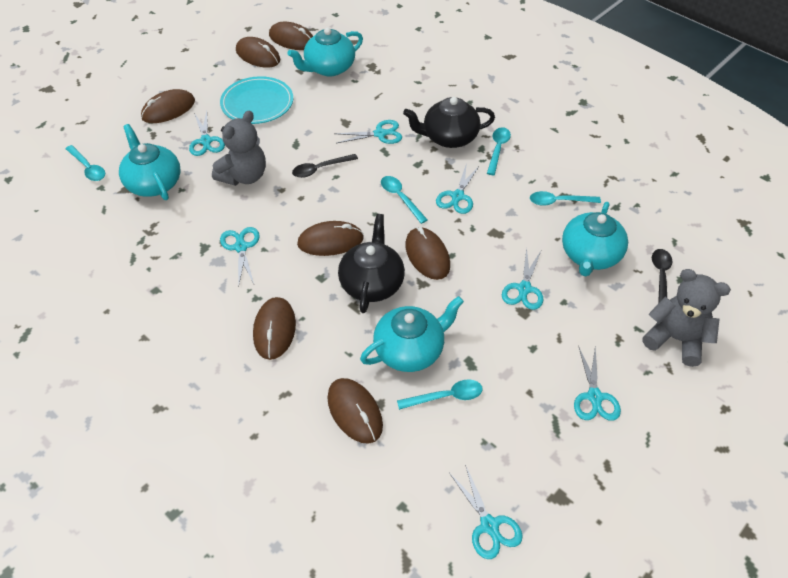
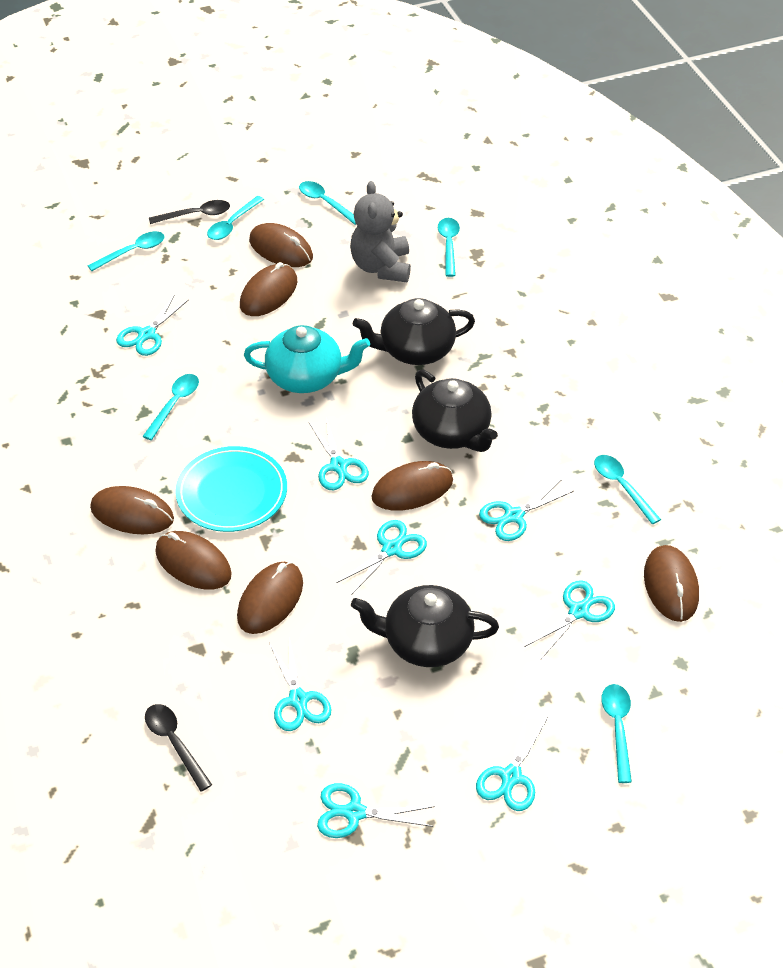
black teapot: [338,214,405,313] [403,97,495,148] = 2 -> [351,585,499,667] [353,298,475,365] [412,369,498,452] = 3
grey teddy bear: [212,110,266,186] [643,269,731,367] = 2 -> [350,181,411,282] = 1
turquoise scissors: [189,111,225,156] [220,227,260,287] [334,120,402,144] [436,163,480,214] [449,465,523,559] [502,247,543,310] [574,346,621,421] = 7 -> [116,295,189,356] [269,637,331,731] [309,417,369,490] [317,783,435,838] [337,520,427,595] [476,713,548,811] [479,480,574,541] [525,580,615,659] = 8
turquoise spoon: [65,145,105,181] [381,176,428,224] [397,379,483,410] [487,127,511,175] [530,191,601,206] = 5 -> [87,231,165,271] [142,374,199,440] [207,196,264,240] [299,181,356,225] [438,218,460,277] [594,455,661,524] [601,684,632,783] = 7
turquoise teapot: [119,124,181,200] [287,27,363,76] [360,296,464,372] [562,202,628,277] = 4 -> [244,325,370,393] = 1

